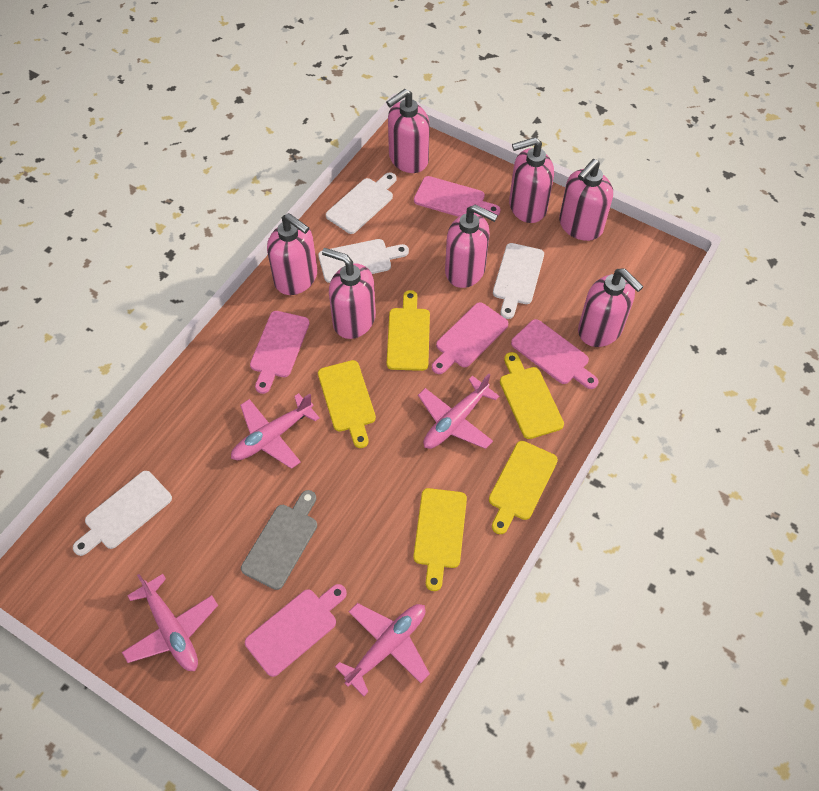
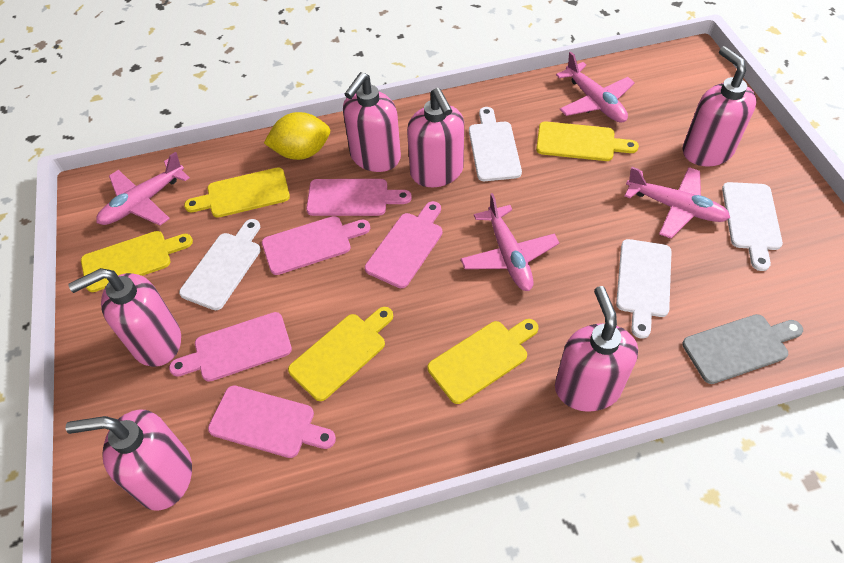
pink soap dispenser: [267,213,317,295] [322,248,376,339] [386,89,430,173] [445,205,498,288] [509,137,554,223] [559,159,613,241] [578,268,643,347] = 7 -> [66,409,192,511] [68,268,181,367] [343,72,401,172] [407,88,464,187] [555,286,638,412] [683,46,756,167] = 6
yellow lemon: none = 0 -> [264,112,330,160] = 1

